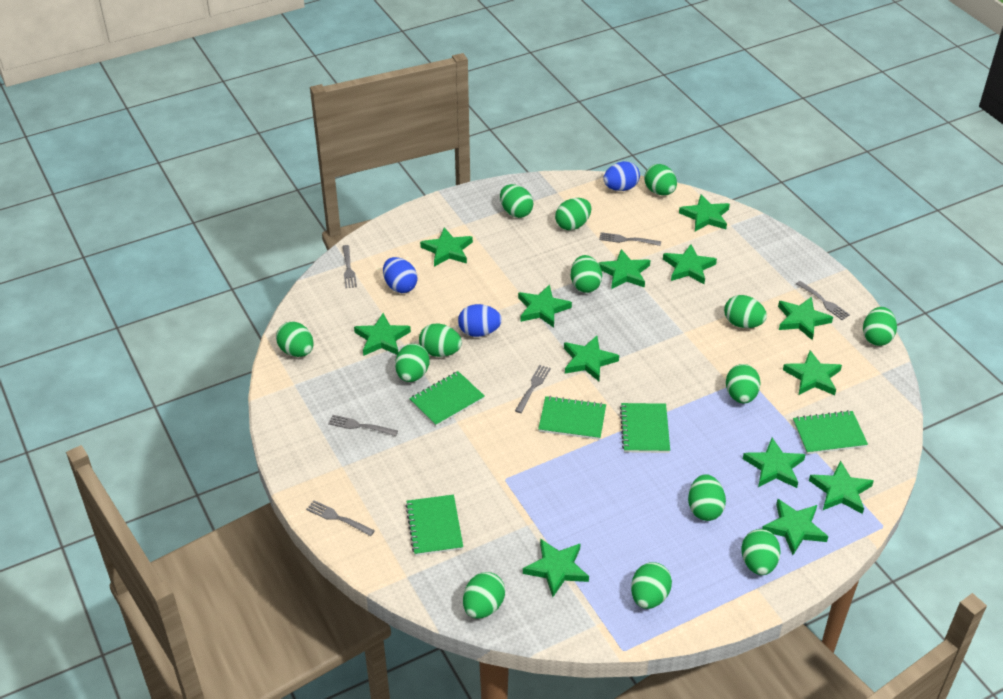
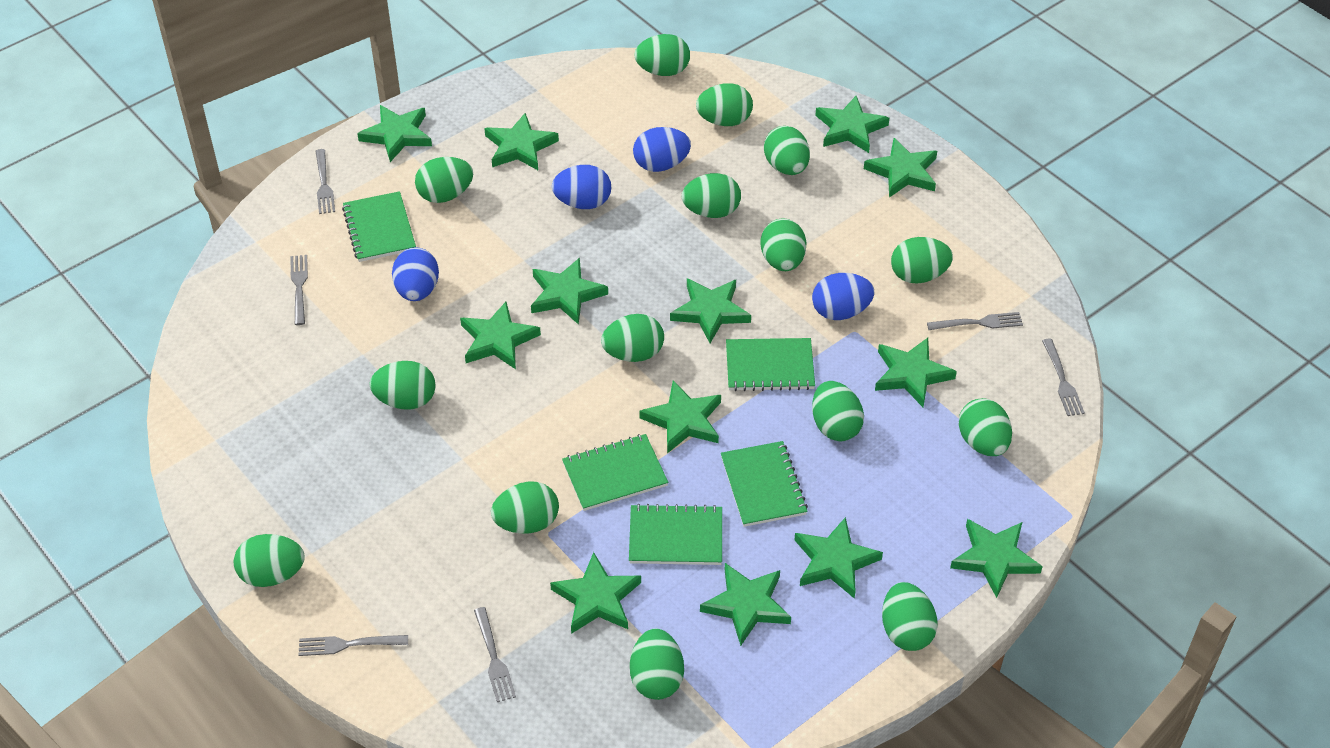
blue egg: [383,257,417,293] [458,304,502,337] [603,161,640,191] = 3 -> [392,247,439,301] [552,165,611,209] [633,127,691,172] [812,273,875,320] = 4
green egg: [276,322,314,357] [395,344,429,382] [419,324,462,357] [463,572,505,619] [500,184,533,218] [555,198,591,230] [571,255,602,293] [631,562,672,609] [644,164,677,195] [688,474,726,521] [724,295,767,328] [726,364,761,403] [741,529,781,575] [863,307,897,346] = 14 -> [234,534,305,587] [369,361,436,410] [415,157,473,203] [491,481,559,534] [601,314,664,362] [630,628,684,700] [635,34,690,76] [682,173,741,218] [696,83,753,126] [760,218,806,271] [764,126,810,175] [812,381,864,441] [882,582,938,651] [891,237,953,284] [959,398,1012,456] = 15

